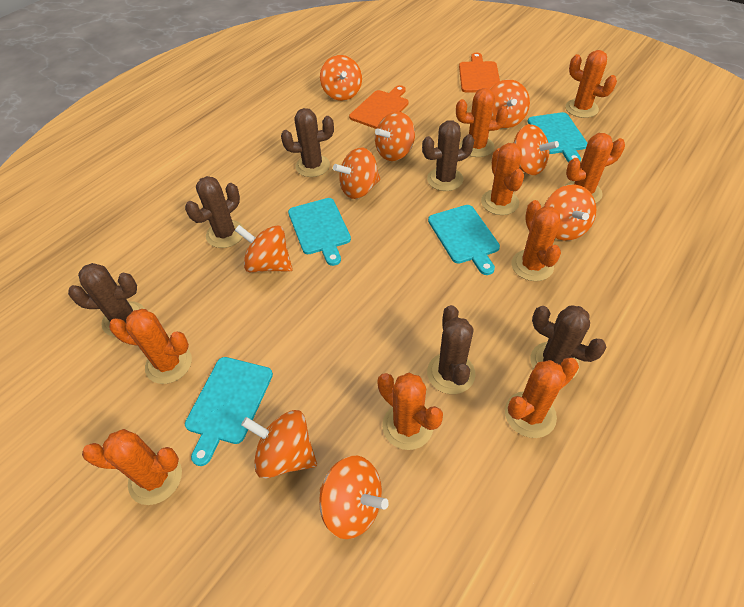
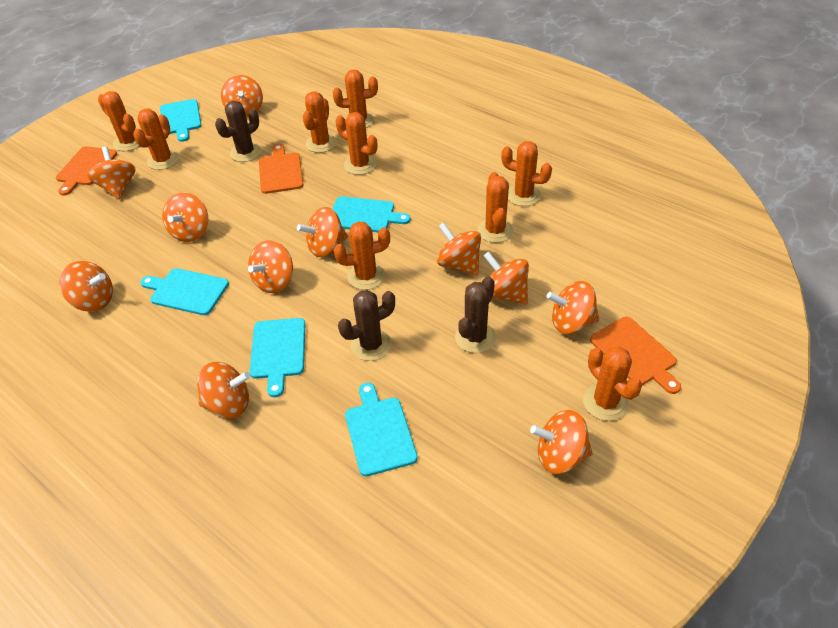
brown cactus: [68,263,145,337] [185,176,244,248] [281,108,334,177] [422,121,474,191] [427,305,476,394] [530,305,606,379] = 6 -> [215,101,261,162] [338,290,395,361] [455,276,496,353] = 3
orange cutting board: [349,85,408,129] [459,53,500,93] = 2 -> [56,146,117,196] [259,144,303,194] [590,317,681,394] = 3
orange spinning top: [235,225,293,272] [241,410,317,479] [319,456,389,539] [320,55,362,101] [333,147,380,199] [375,112,415,161] [490,79,530,128] [514,124,559,175] [544,185,597,241] = 9 -> [60,261,113,312] [87,146,135,200] [162,193,208,242] [197,362,251,418] [221,75,263,117] [248,240,293,293] [297,207,348,257] [437,222,481,275] [484,252,529,305] [530,410,593,474] [547,281,599,334] = 11
turquoise cutting board: [185,357,273,466] [288,198,351,266] [428,205,500,275] [527,112,587,162] = 4 -> [140,268,229,315] [160,99,201,142] [250,318,305,397] [332,196,411,232] [345,383,418,476] = 5

